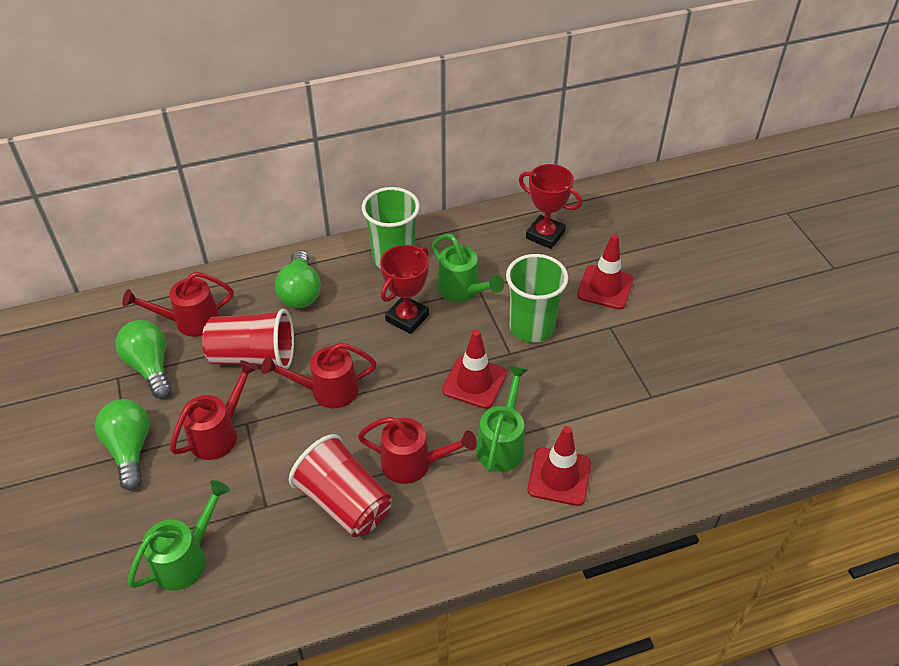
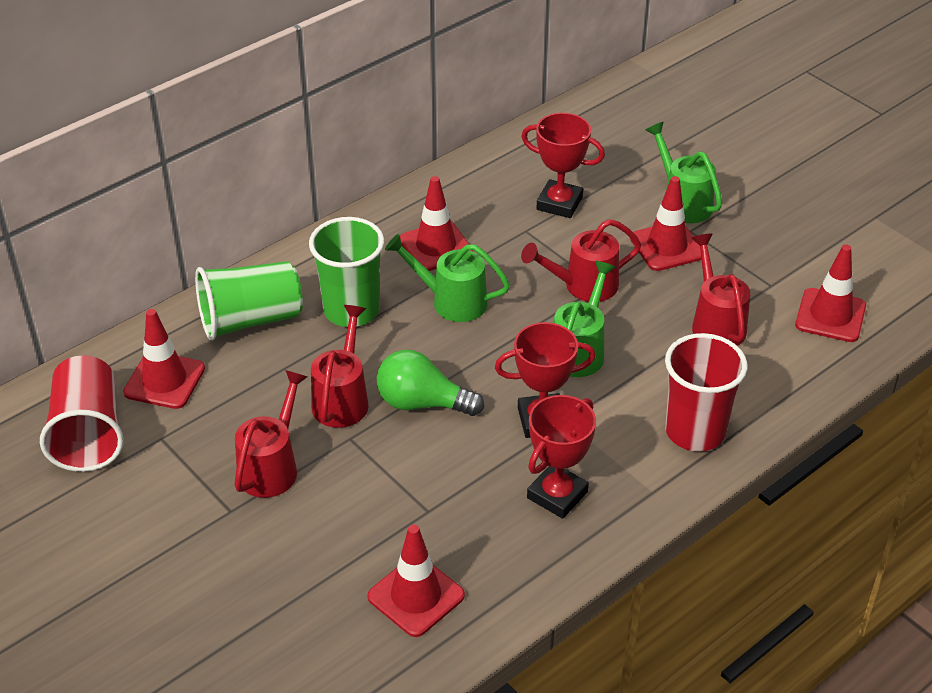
green light bulb: [95,399,150,490] [116,320,171,399] [275,250,321,308] = 3 -> [377,350,484,416] = 1
red traffic cone: [442,330,507,409] [528,426,591,506] [577,234,634,309] = 3 -> [123,309,205,409] [367,525,465,637] [400,176,473,271] [630,176,702,271] [795,244,866,342] = 5
red trophy: [380,245,429,334] [519,164,582,249] = 2 -> [495,322,595,438] [521,113,605,218] [527,395,596,519] = 3

